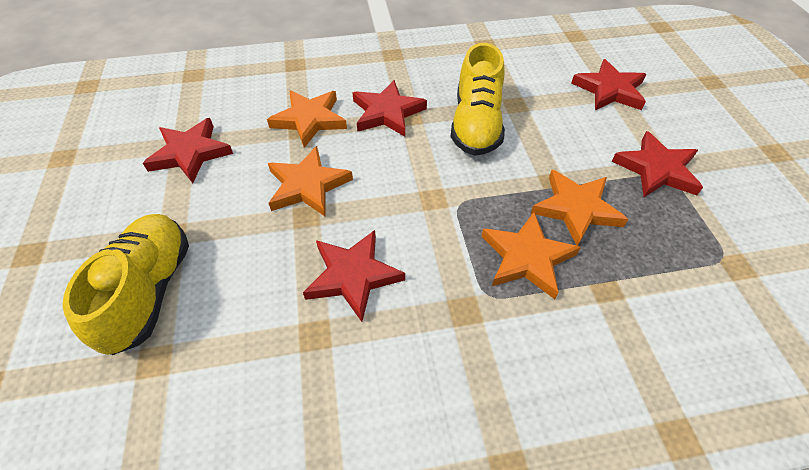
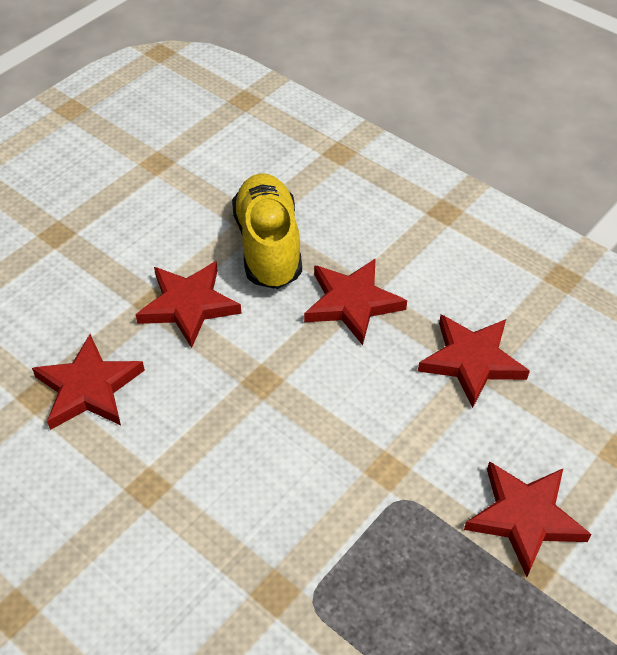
orange star: [267,90,347,148] [268,146,353,217] [481,212,581,299] [531,170,628,246] = 4 -> none = 0
yellow shoe: [62,214,189,355] [450,43,505,156] = 2 -> [232,173,302,289] = 1

